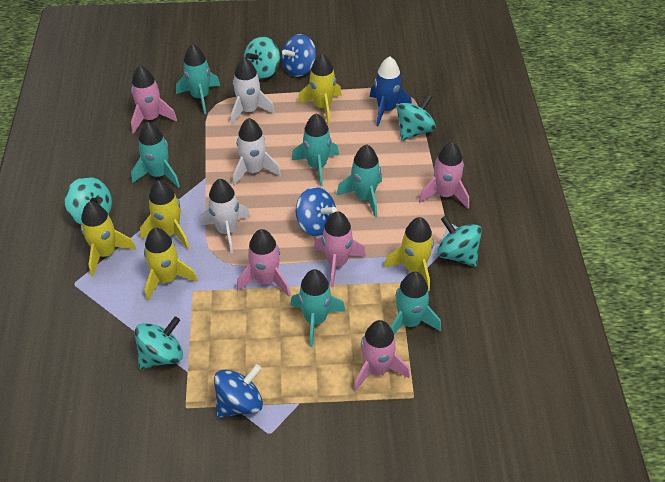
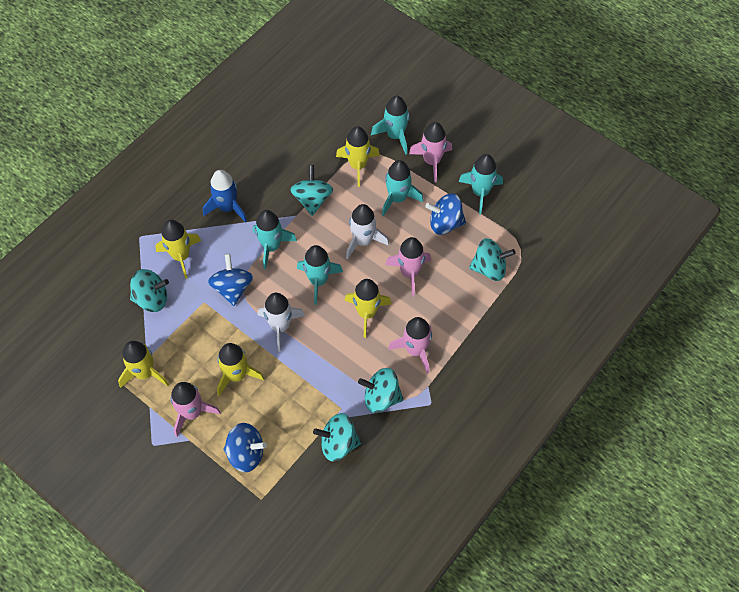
pink rocket: [131,65,177,134] [237,229,290,297] [314,211,366,287] [353,320,410,392] [419,142,469,209] = 5 -> [171,382,221,437] [385,237,431,297] [388,317,432,374] [409,122,452,182] = 4
turquoise rocket: [131,122,180,188] [176,44,220,114] [290,269,345,347] [291,113,339,187] [336,145,382,217] [390,272,441,334] = 6 -> [253,210,297,269] [297,245,343,305] [371,96,410,155] [382,160,423,216] [458,154,503,214] = 5
white rocket: [199,179,250,253] [231,58,275,125] [233,118,281,186] = 3 -> [258,293,305,352] [346,204,389,259] = 2

